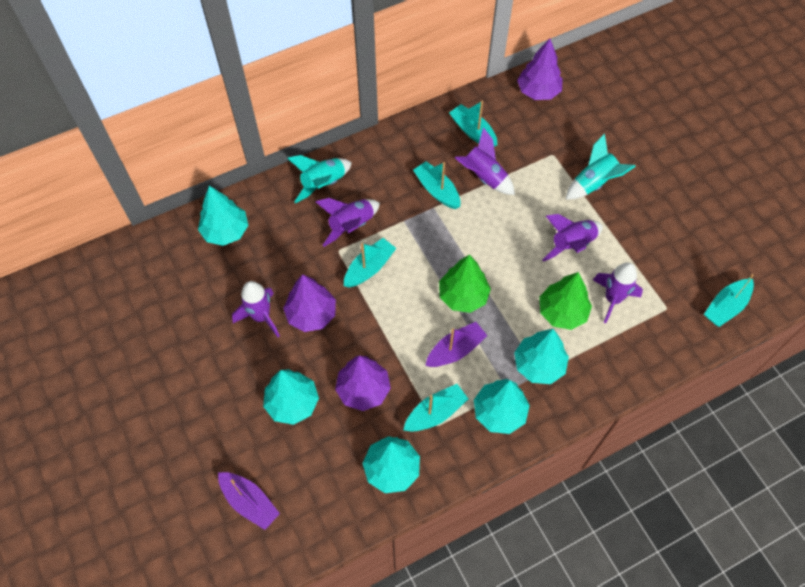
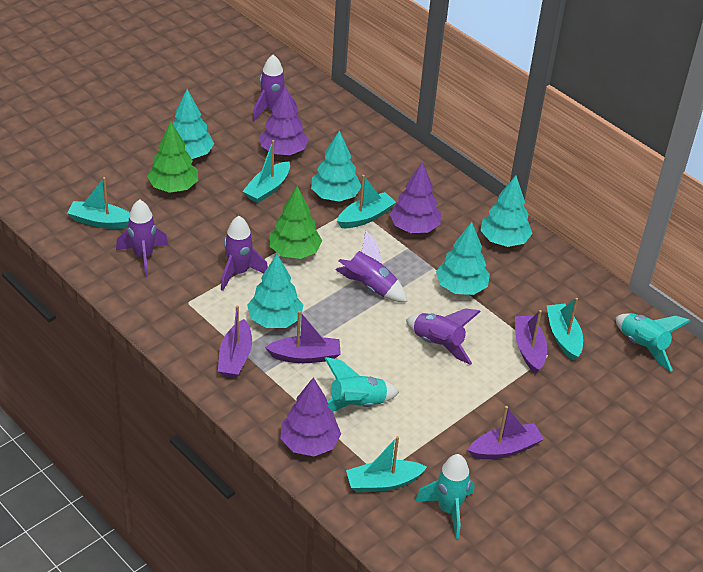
purple boat: [218,472,280,530] [425,322,487,367] = 2 -> [218,306,252,378] [265,311,341,363] [468,406,544,459] [515,310,547,374] = 4
turquoise rocket: [287,155,352,203] [566,134,636,199] = 2 -> [324,357,399,412] [415,454,475,539] [616,314,690,372] = 3

